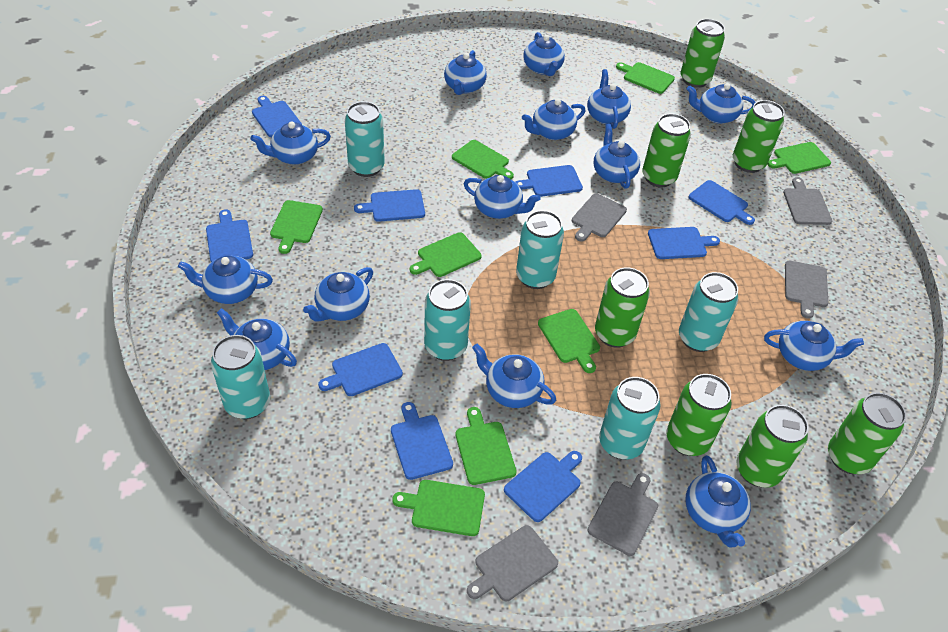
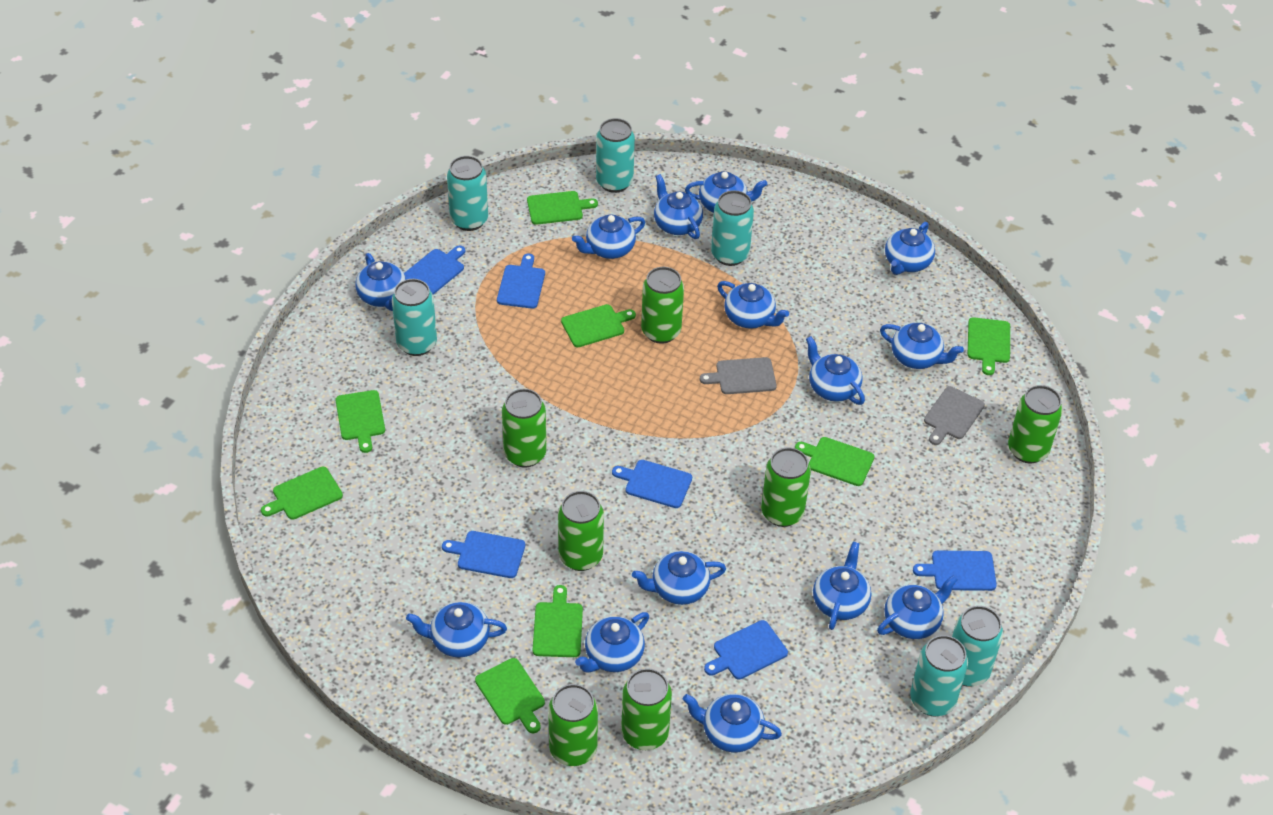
blue cutting board: [206,209,253,262] [252,96,302,137] [318,343,403,396] [354,189,425,222] [391,402,453,480] [504,451,582,522] [516,165,583,197] [648,227,720,259] [689,180,755,225] = 9 -> [404,246,465,295] [442,531,525,578] [497,254,545,309] [612,460,692,508] [704,620,788,679] [913,551,997,591] = 6
grey cutting board: [467,525,558,601] [572,193,627,242] [587,473,658,556] [783,177,832,225] [785,261,828,319] = 5 -> [700,357,777,394] [924,386,985,445] = 2

